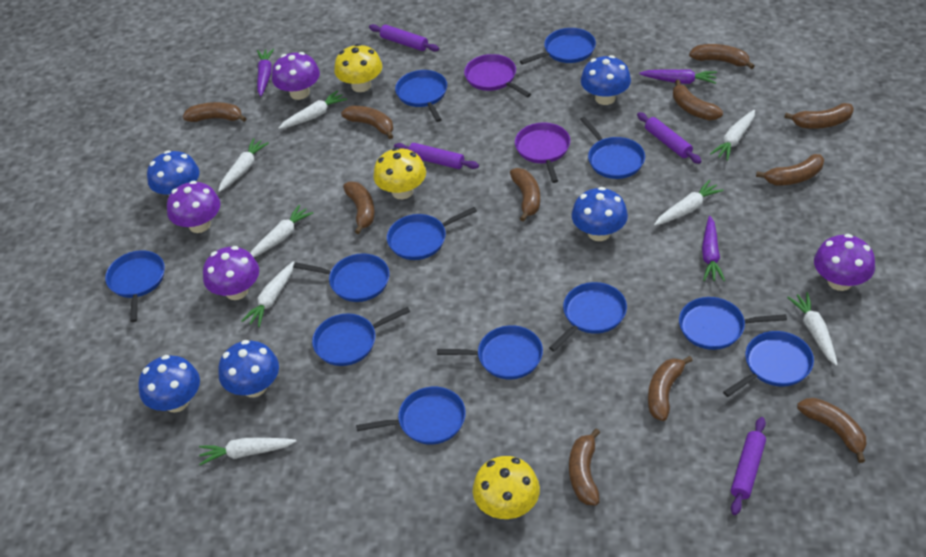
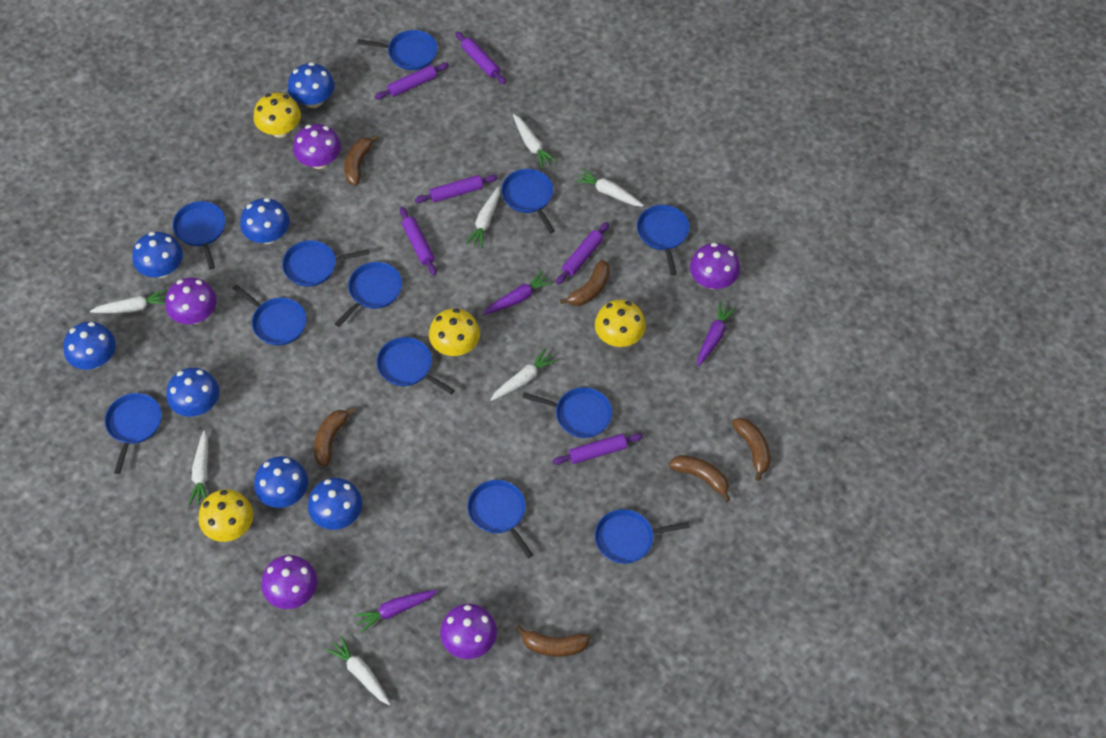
blue mushroom: [138,355,200,412] [147,150,199,195] [218,340,279,397] [572,187,628,241] [581,55,631,105] = 5 -> [63,322,116,370] [132,232,183,278] [167,368,219,417] [240,198,290,244] [254,456,308,508] [288,62,335,108] [308,478,362,530] = 7
brown banana: [183,102,247,122] [341,106,393,139] [343,182,375,234] [510,168,540,222] [569,428,600,505] [648,356,693,421] [673,80,723,120] [689,44,754,69] [756,154,824,185] [785,103,854,129] [797,398,866,463] = 11 -> [314,407,356,467] [344,135,379,186] [515,625,590,657] [560,260,610,306] [669,455,730,502] [732,418,770,481] = 6
purple mushroom: [167,181,221,233] [203,246,259,300] [272,52,320,100] [814,234,875,291] = 4 -> [166,278,217,324] [261,555,317,609] [293,124,341,169] [440,604,497,659] [690,243,740,289] = 5
purple pan: [464,54,531,97] [515,123,570,183] = 2 -> none = 0
purple rolling pin: [369,24,439,52] [394,143,479,169] [637,112,702,164] [731,417,766,515] = 4 -> [375,63,449,99] [400,207,437,275] [415,175,498,203] [455,32,506,84] [553,433,643,465] [556,222,609,285] = 6
white carrot: [199,438,296,465] [218,138,269,192] [241,261,295,327] [250,205,313,257] [278,90,347,129] [654,180,724,226] [710,110,755,161] [787,292,838,366] = 8 -> [90,289,167,313] [188,430,208,505] [326,636,391,705] [466,187,500,248] [490,349,557,401] [513,114,557,169] [575,169,644,207] = 7
yellow mushroom: [334,44,382,92] [373,147,426,199] [473,456,540,519] = 3 -> [198,489,253,542] [253,93,301,138] [429,308,480,356] [595,300,646,347] = 4

